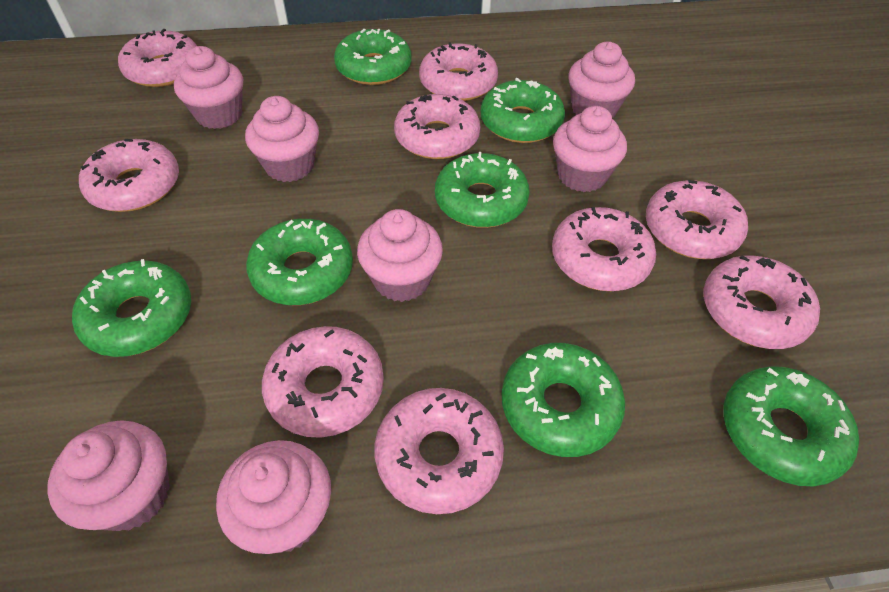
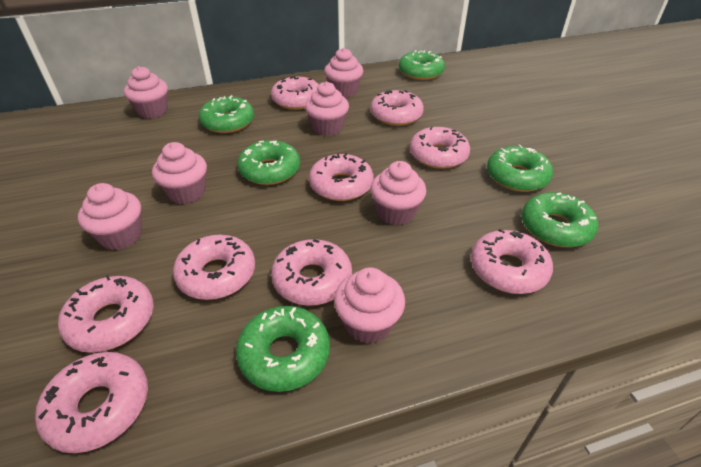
green donut: [72,259,191,357] [246,219,353,305] [334,29,412,85] [435,152,530,228] [480,78,565,143] [501,343,625,457] [723,366,859,487] = 7 -> [199,95,254,133] [236,306,330,392] [237,140,300,185] [399,50,445,80] [487,145,553,192] [522,192,599,247] = 6

